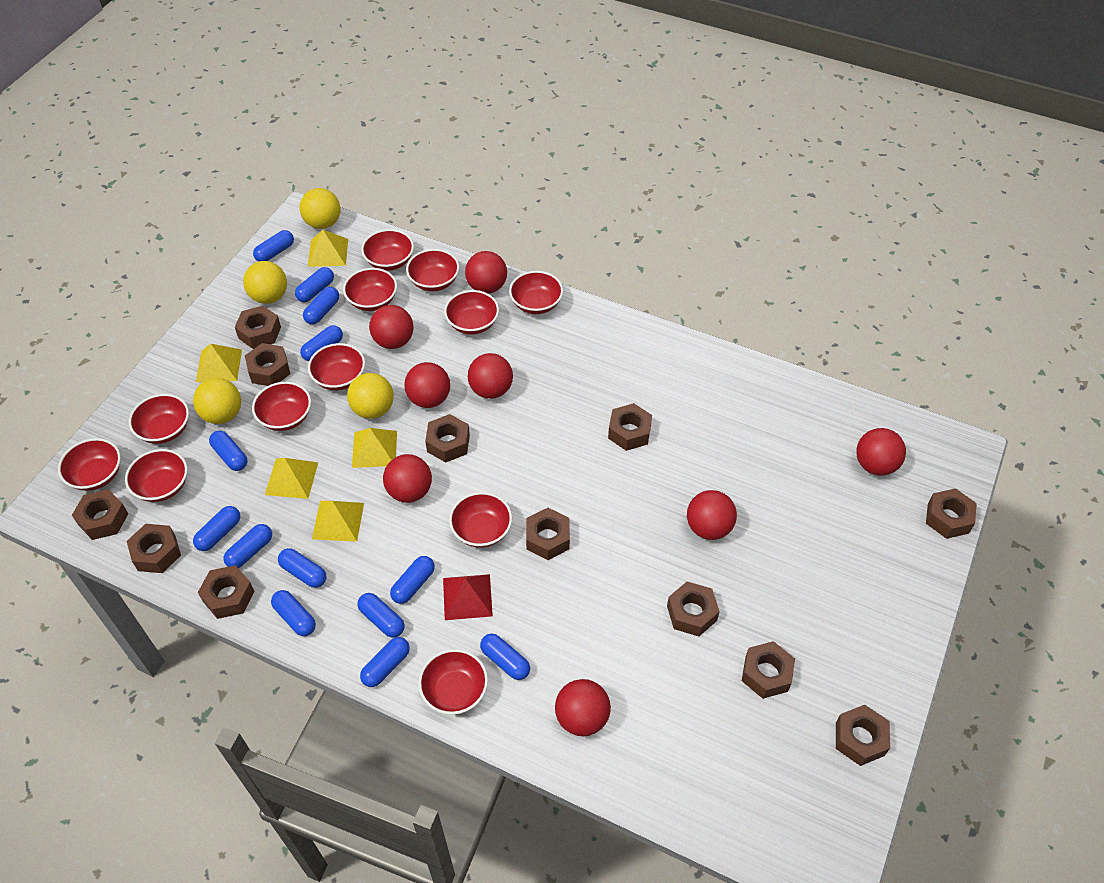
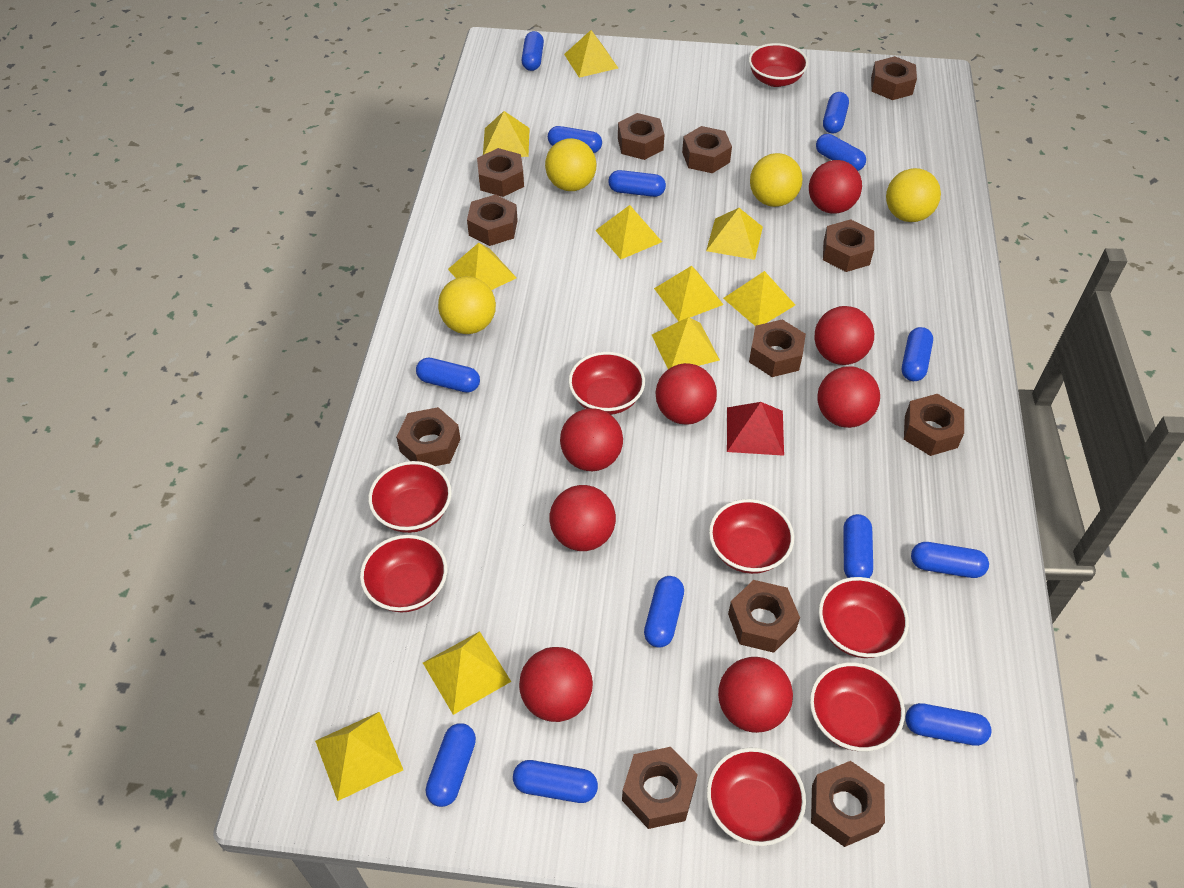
red bowl: [58,438,121,491] [125,449,188,502] [129,394,189,444] [252,382,311,431] [308,343,365,390] [343,268,397,311] [361,229,414,271] [406,249,459,291] [418,649,488,715] [444,290,499,335] [449,492,512,548] [509,271,563,314] = 12 -> [360,535,447,612] [368,461,452,533] [568,352,645,415] [707,748,806,846] [709,499,794,574] [749,43,808,87] [810,662,905,751] [819,577,909,658] = 8
yellow pyramid: [196,344,242,382] [265,458,318,499] [308,230,348,267] [312,501,364,542] [352,428,397,468] = 5 -> [315,712,403,801] [423,631,511,715] [448,243,517,290] [483,111,530,157] [564,30,618,78] [595,205,662,259] [652,317,720,369] [654,266,724,321] [706,208,763,260] [723,271,795,326] = 10

